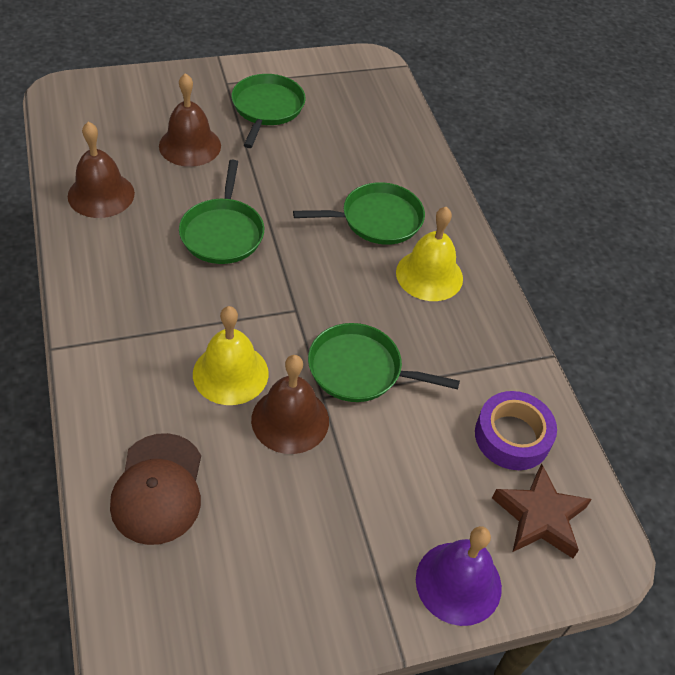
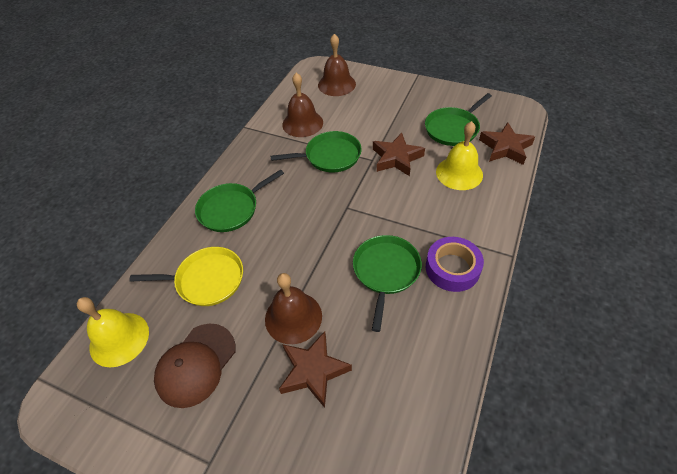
brown star: [492,464,592,558] = 1 -> [279,331,352,408] [373,133,425,176] [479,122,535,165] = 3
purple bell: [416,526,502,626] = 1 -> none = 0
yellow pan: none = 0 -> [130,247,243,306] = 1

